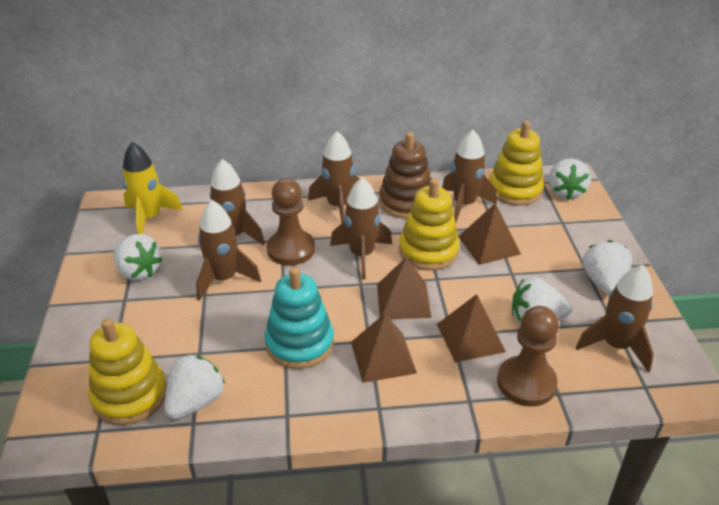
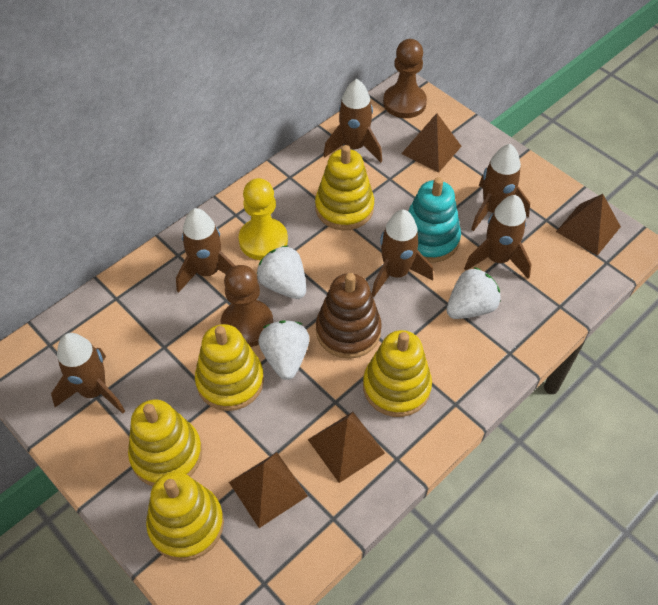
white strawberry: [114,234,163,281] [164,354,225,419] [512,278,571,324] [548,158,591,200] [582,240,632,295] = 5 -> [257,245,306,299] [258,320,310,380] [447,267,501,319] = 3
yellow pawn: none = 0 -> [238,178,288,260] = 1
yellow rocket: [122,142,183,234] = 1 -> none = 0
yellow stacking toy: [89,318,167,425] [399,178,460,270] [489,121,544,206] = 3 -> [128,399,202,486] [146,472,224,561] [195,324,264,411] [315,145,374,230] [363,330,432,417] = 5

